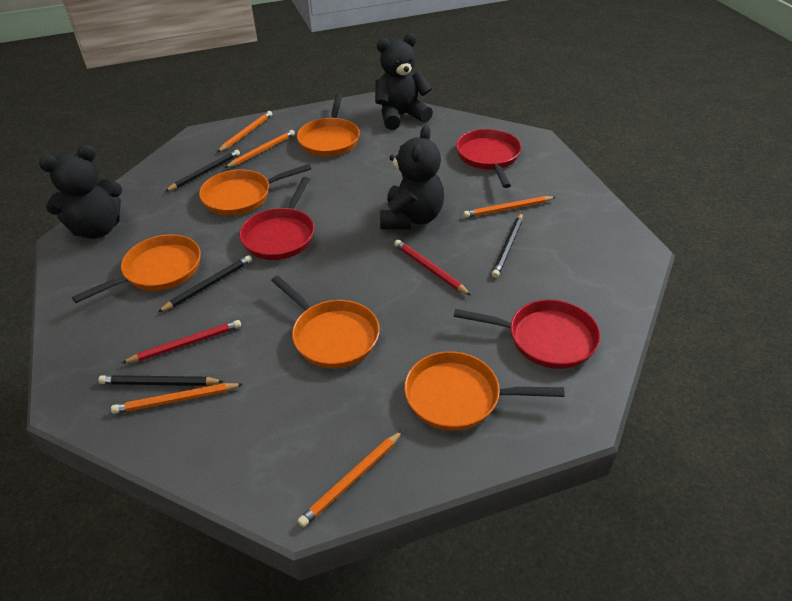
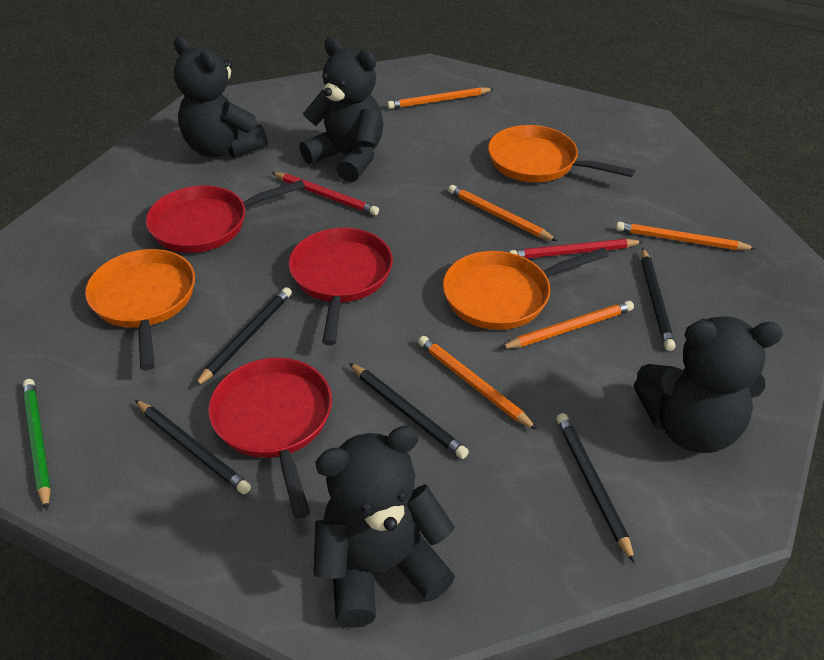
black pencil: [98,375,224,386] [158,255,252,312] [165,150,240,191] [492,213,523,278] = 4 -> [135,400,251,494] [195,287,292,387] [349,363,469,459] [556,413,635,563] [641,248,675,351] = 5
black teddy bear: [39,145,122,239] [375,33,433,130] [380,125,444,229] = 3 -> [174,36,268,158] [299,37,384,182] [314,426,455,628] [634,316,783,453] = 4
green pencil: none = 0 -> [23,379,51,511] = 1
orange pan: [72,234,201,303] [199,164,311,215] [271,276,380,368] [297,94,360,157] [404,351,565,431] = 5 -> [85,249,195,371] [443,248,609,330] [488,125,635,182] = 3

